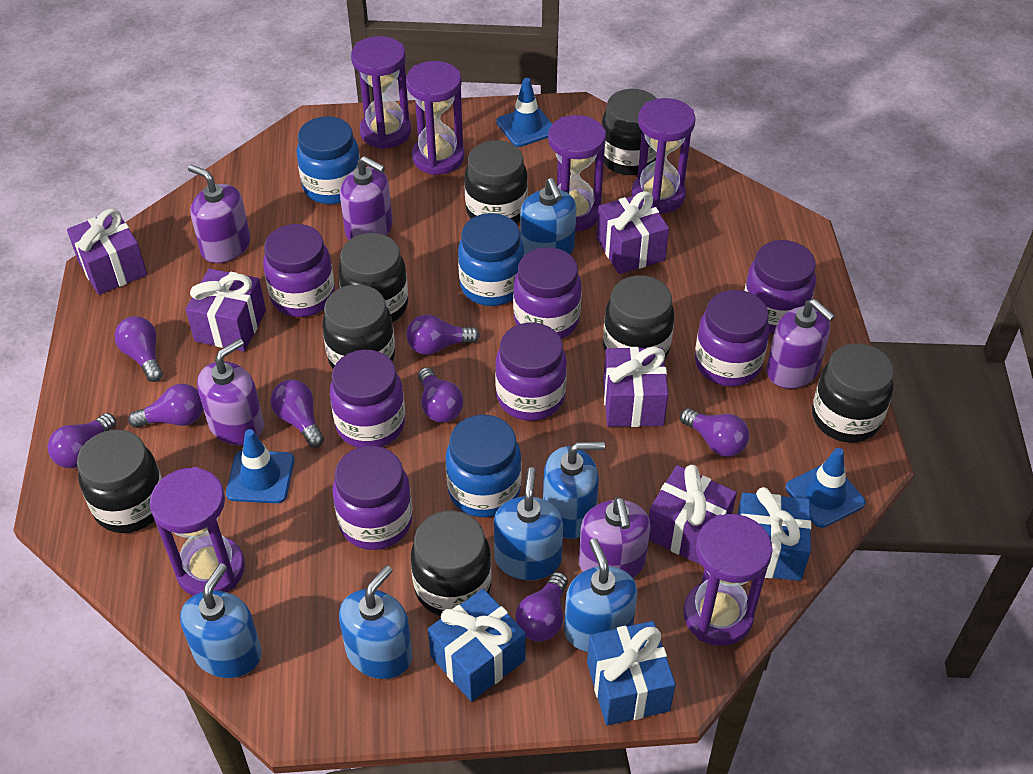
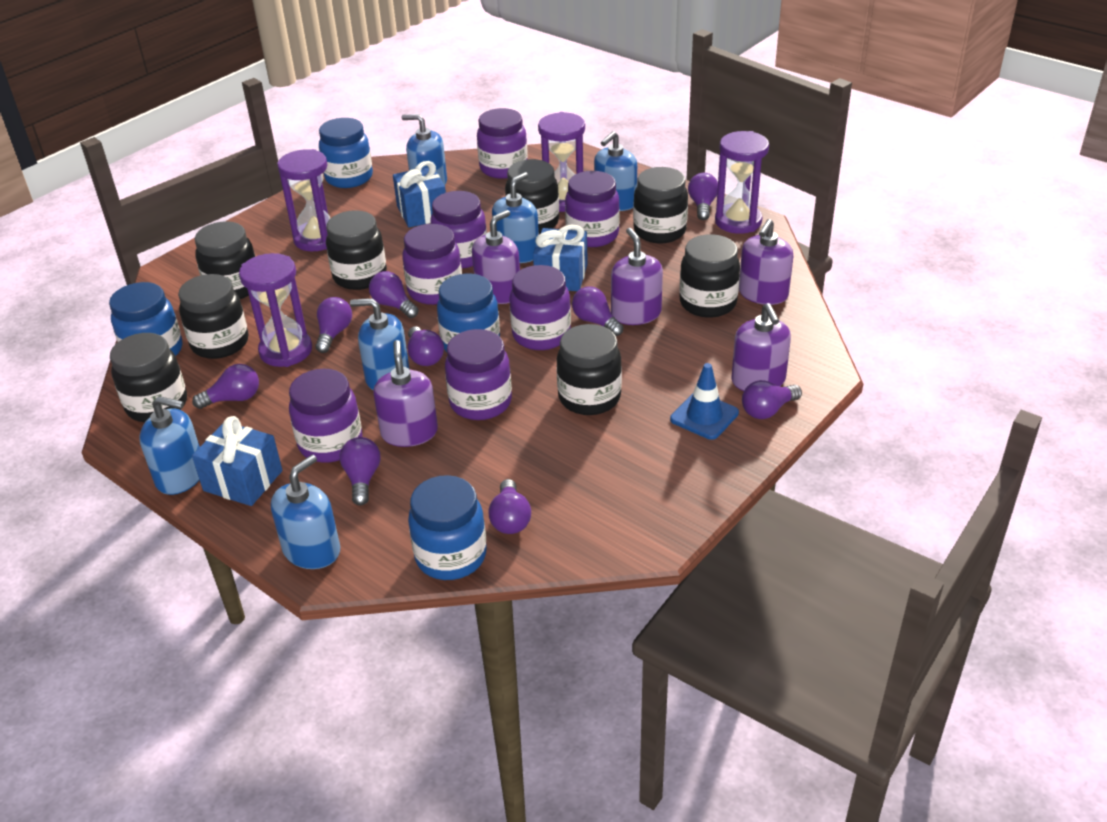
blue jar: [297,116,360,204] [446,415,522,517] [458,213,524,306] = 3 -> [109,282,182,356] [319,118,373,188] [408,475,487,580] [437,274,500,352] = 4
blue traffic cone: [226,429,294,503] [496,78,552,147] [786,448,866,528] = 3 -> [670,363,739,440] = 1
purple gift: [67,209,147,295] [186,269,266,352] [596,191,669,274] [603,347,668,427] [649,465,737,565] = 5 -> none = 0
purple hourglass: [150,467,245,596] [351,36,411,149] [406,61,465,175] [548,115,606,232] [632,98,695,214] [683,514,773,646] = 6 -> [239,253,312,367] [277,149,331,251] [538,112,585,212] [715,131,769,234] = 4
purple light bulb: [48,413,116,468] [114,316,163,382] [128,384,203,428] [270,380,324,448] [406,314,480,355] [418,367,463,422] [515,572,568,642] [680,408,749,457] = 8 -> [192,364,259,409] [315,297,352,353] [340,437,381,505] [369,271,419,318] [408,326,444,366] [488,479,531,534] [572,286,623,336] [688,173,718,220] [742,380,802,419] = 9

